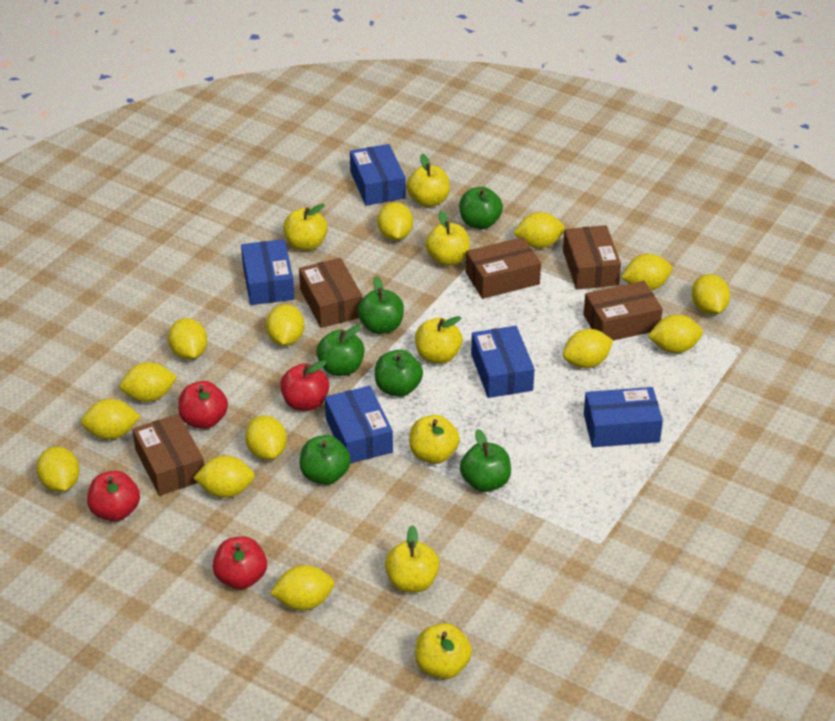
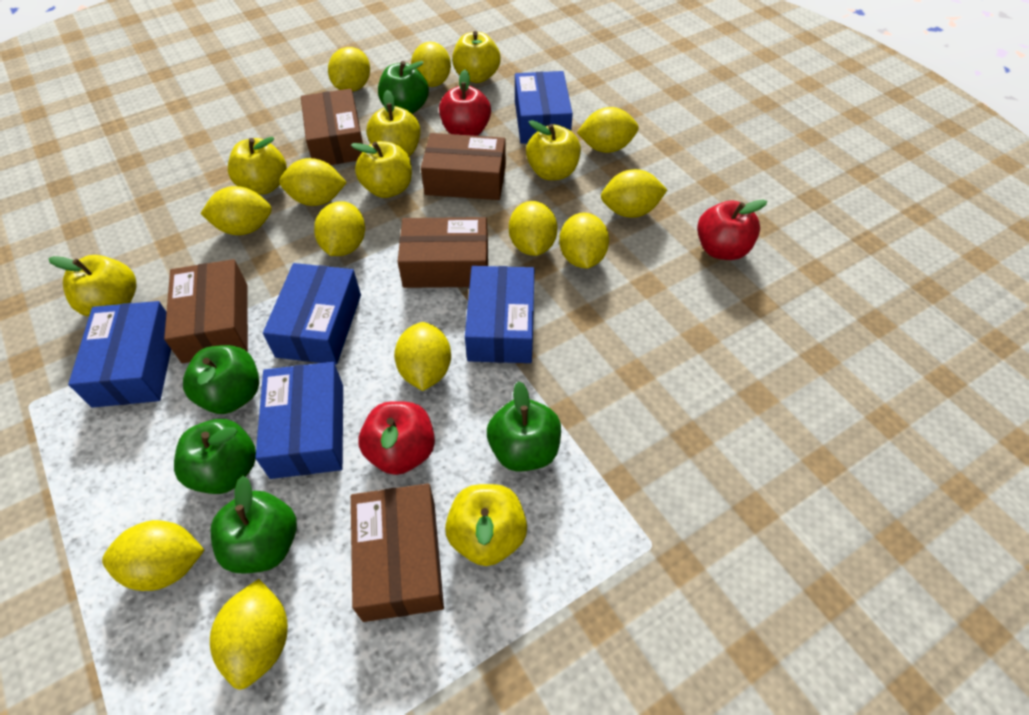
green apple: [300,435,351,485] [316,325,365,376] [357,276,404,334] [375,350,423,397] [459,187,503,229] [460,429,511,492] = 6 -> [174,419,256,494] [183,345,259,414] [211,476,297,573] [378,61,429,114] [487,381,561,471] = 5
red apple: [87,470,140,522] [178,381,228,429] [213,537,267,589] [280,360,329,411] = 4 -> [359,401,435,475] [439,69,491,136] [697,200,767,260] = 3
yellow lemon: [36,446,80,492] [81,399,141,440] [120,362,177,402] [168,318,207,360] [193,455,255,498] [245,415,287,460] [266,304,304,346] [270,565,334,610] [377,202,413,241] [513,212,565,248] [563,329,613,368] [622,254,672,290] [648,315,703,353] [692,274,730,315] = 14 -> [102,520,204,591] [200,186,272,235] [210,579,288,690] [279,158,347,206] [314,201,365,256] [328,47,370,92] [394,322,451,391] [411,42,451,87] [509,201,558,256] [559,213,609,268] [577,107,639,153] [601,169,667,218] = 12

